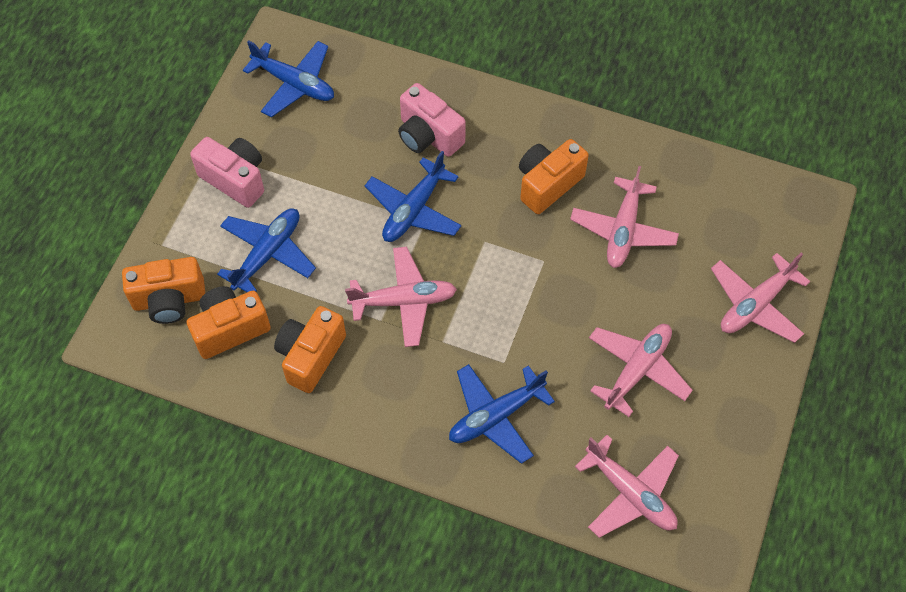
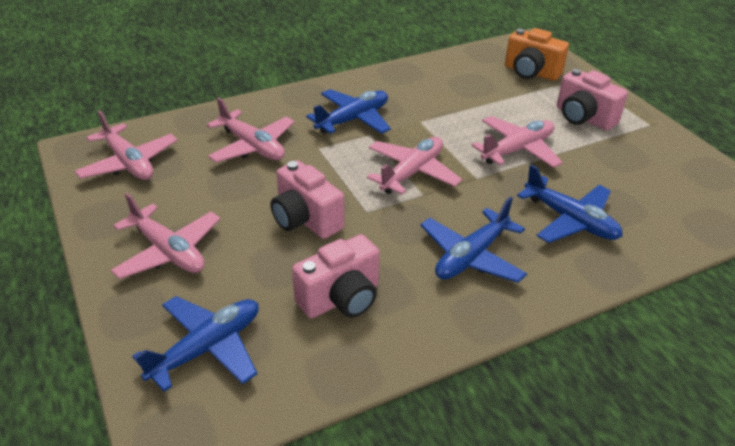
orange camera: [122,257,205,324] [187,286,271,359] [274,306,346,393] [519,139,589,214] = 4 -> [505,28,569,81] = 1
pink camera: [190,137,264,208] [398,83,466,157] = 2 -> [271,160,344,239] [292,234,380,318] [557,69,628,130] = 3

